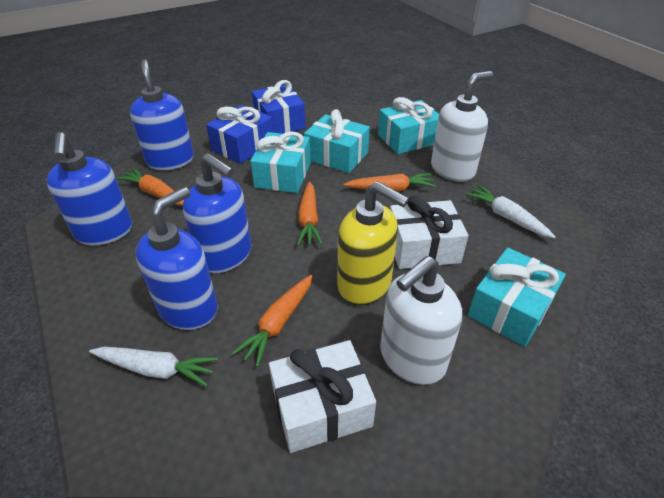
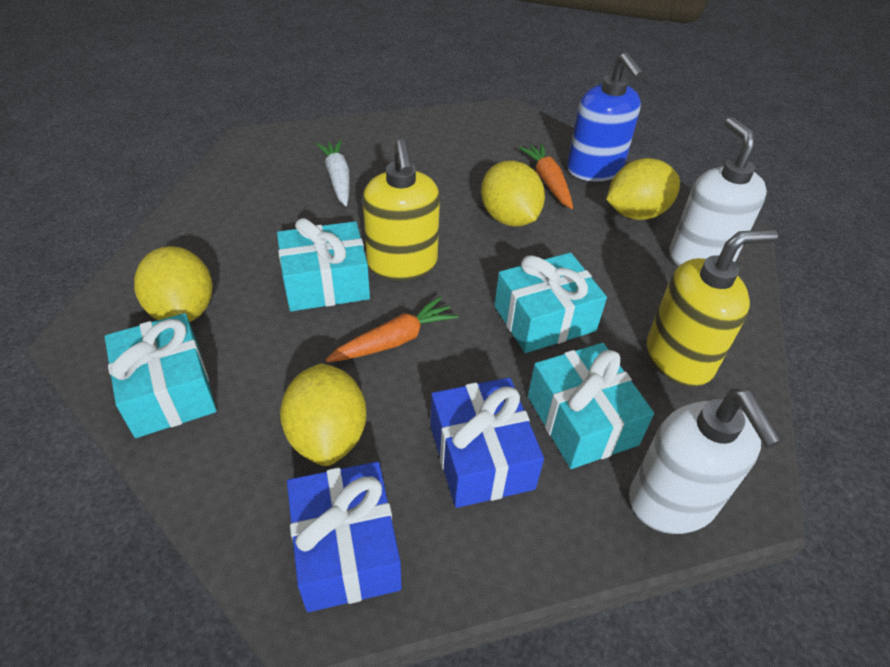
blue soap dispenser: [47,132,132,245] [130,59,194,170] [136,187,218,330] [183,153,252,273] = 4 -> [567,52,644,182] = 1
orange carrot: [116,168,184,205] [232,275,312,367] [297,181,323,246] [344,173,436,191] = 4 -> [326,296,458,362] [519,143,573,209] = 2
white carrot: [89,347,218,387] [465,185,556,238] = 2 -> [316,140,350,206] = 1
white gift: [269,340,376,453] [390,196,469,269] = 2 -> none = 0
yellow lemon: none = 0 -> [134,246,212,322] [280,364,366,466] [481,160,545,227] [606,158,680,220] = 4
yellow soap dispenser: [337,181,409,305] = 1 -> [363,139,440,281] [646,229,778,387] = 2

